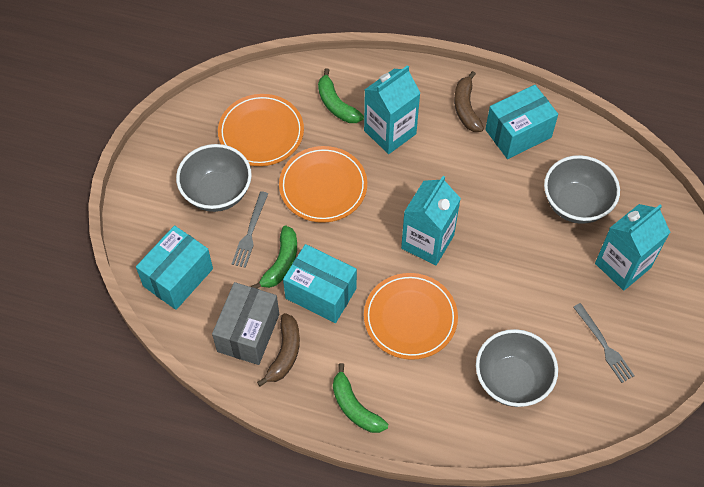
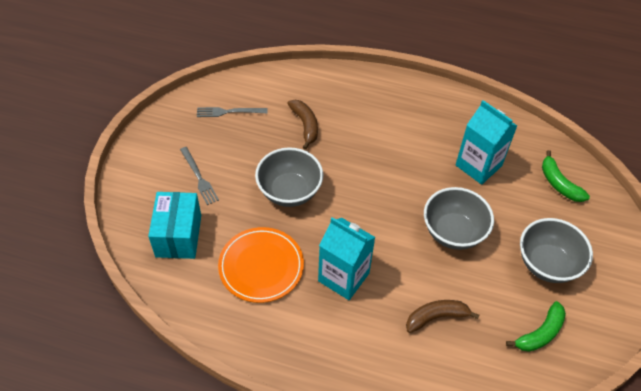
green banana: [251,226,297,288] [318,68,364,123] [333,363,388,433] = 3 -> [506,301,566,352] [542,150,590,202] = 2
grey box: [212,282,279,365] = 1 -> none = 0
orange plate: [218,94,304,166] [279,146,367,223] [364,273,458,360] = 3 -> [218,227,304,303] = 1
turquoise box: [136,225,213,310] [283,244,357,323] [485,85,558,159] = 3 -> [148,192,201,259] = 1
turquoise carton: [364,65,420,154] [401,176,461,266] [595,204,670,291] = 3 -> [318,217,375,300] [456,100,517,185] = 2

